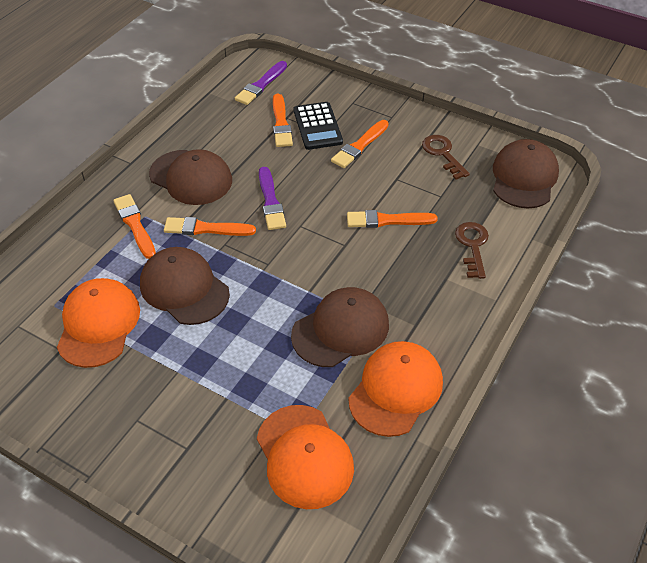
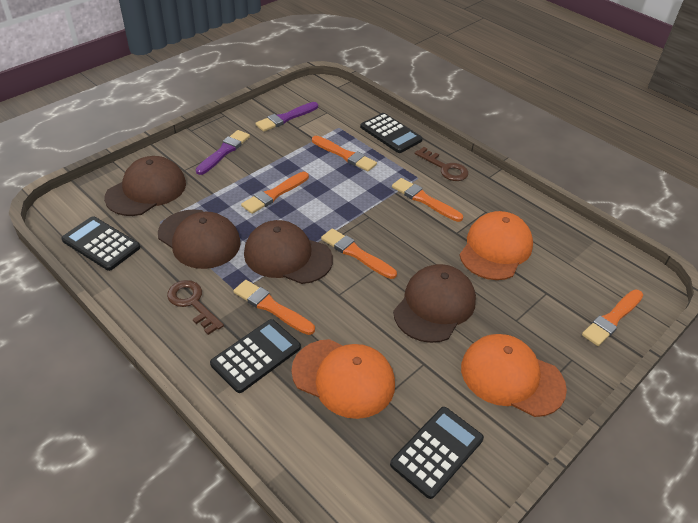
black calculator: [294,102,343,150] = 1 -> [61,216,140,271] [210,319,301,393] [360,113,422,153] [390,407,484,499] = 4
orange brush: [113,194,156,259] [164,217,256,236] [273,93,293,147] [331,120,389,168] [347,210,438,228] = 5 -> [233,280,315,335] [241,172,309,214] [312,136,377,171] [321,228,397,279] [392,178,463,222] [582,289,643,346] = 6

